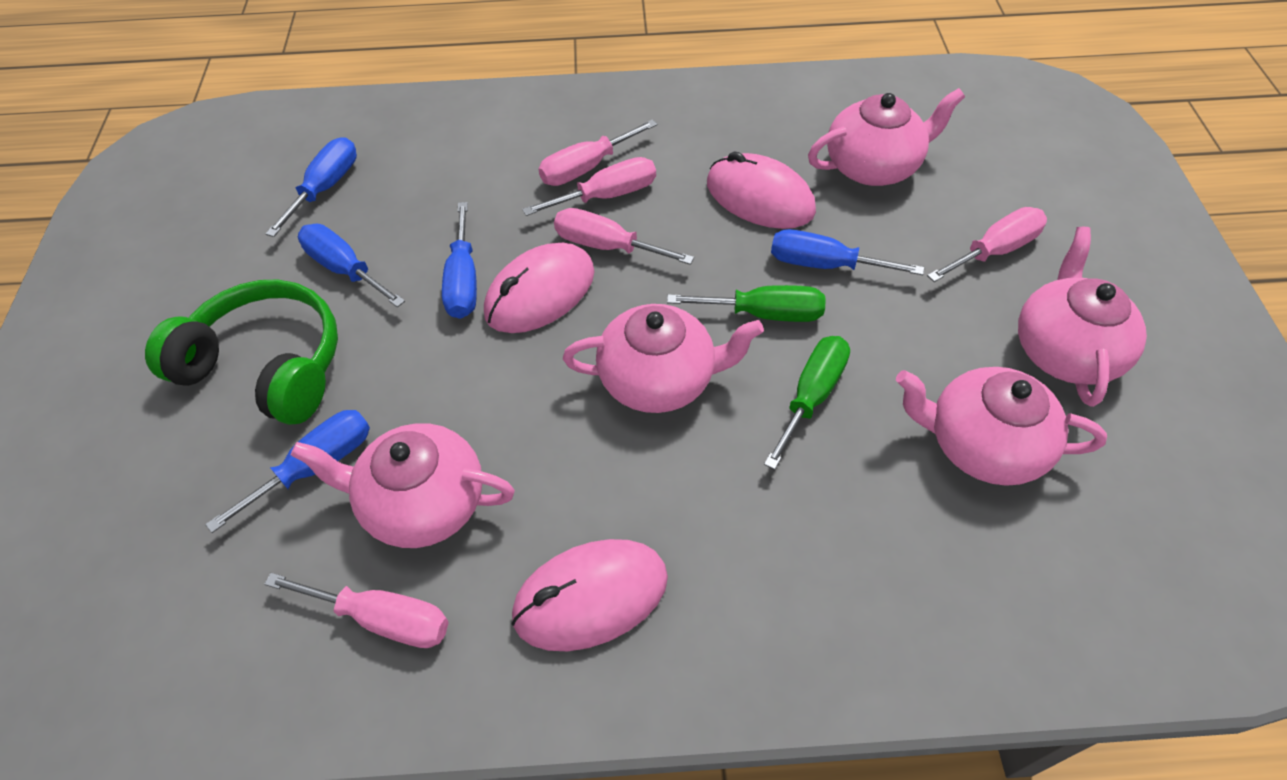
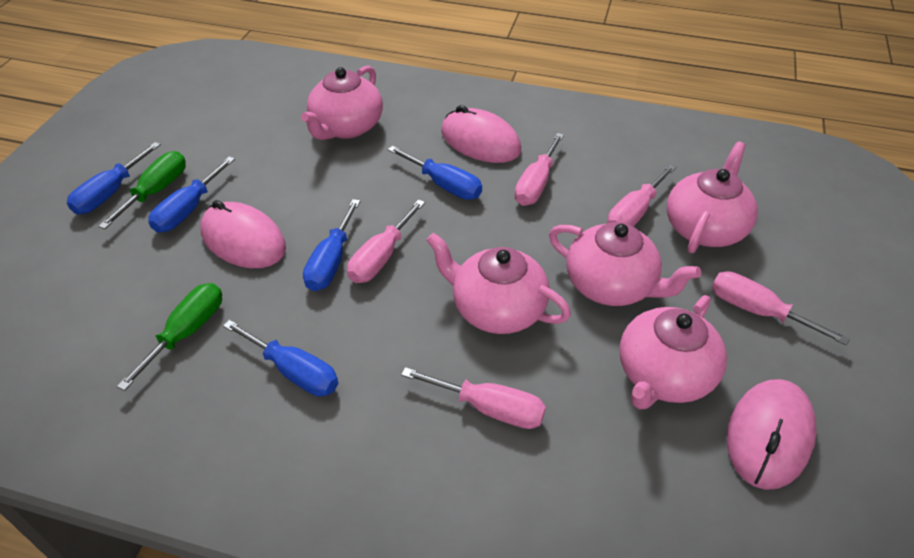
green headphones: [145,280,338,425] = 1 -> none = 0

